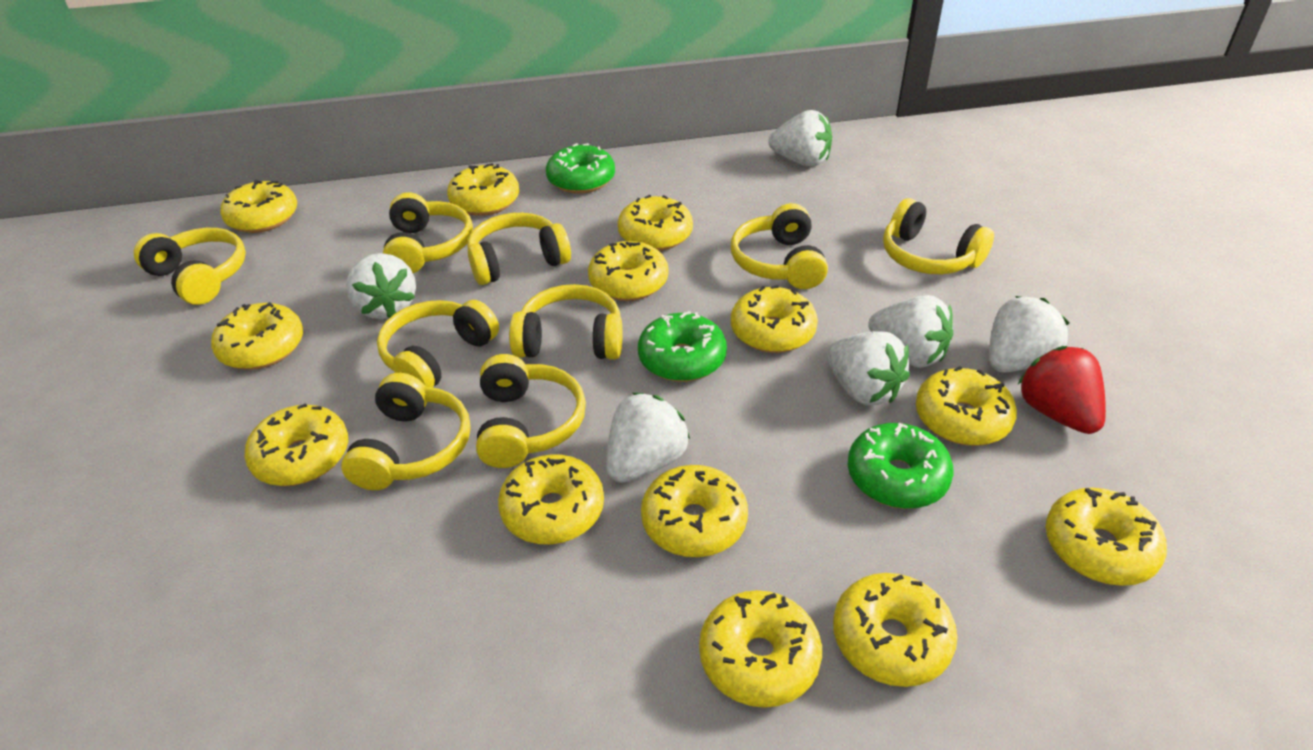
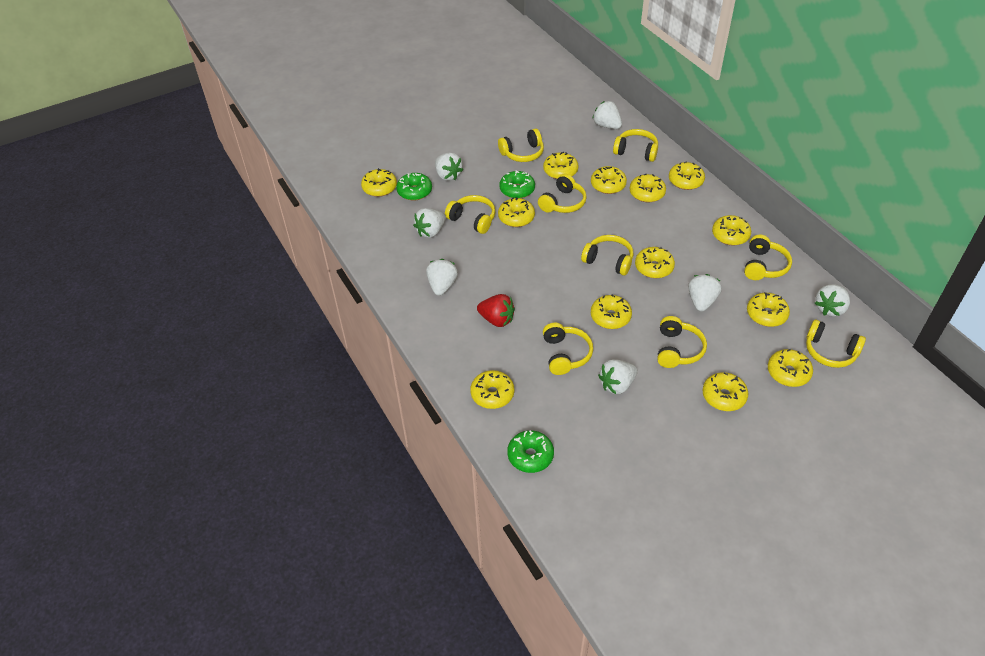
white strawberry: [346,253,416,319] [606,393,690,483] [768,110,832,167] [826,331,910,405] [868,295,953,368] [989,296,1069,373] = 6 -> [413,208,446,238] [426,259,458,296] [435,153,463,181] [592,101,622,129] [598,359,638,394] [688,274,722,312] [815,284,850,317] = 7

